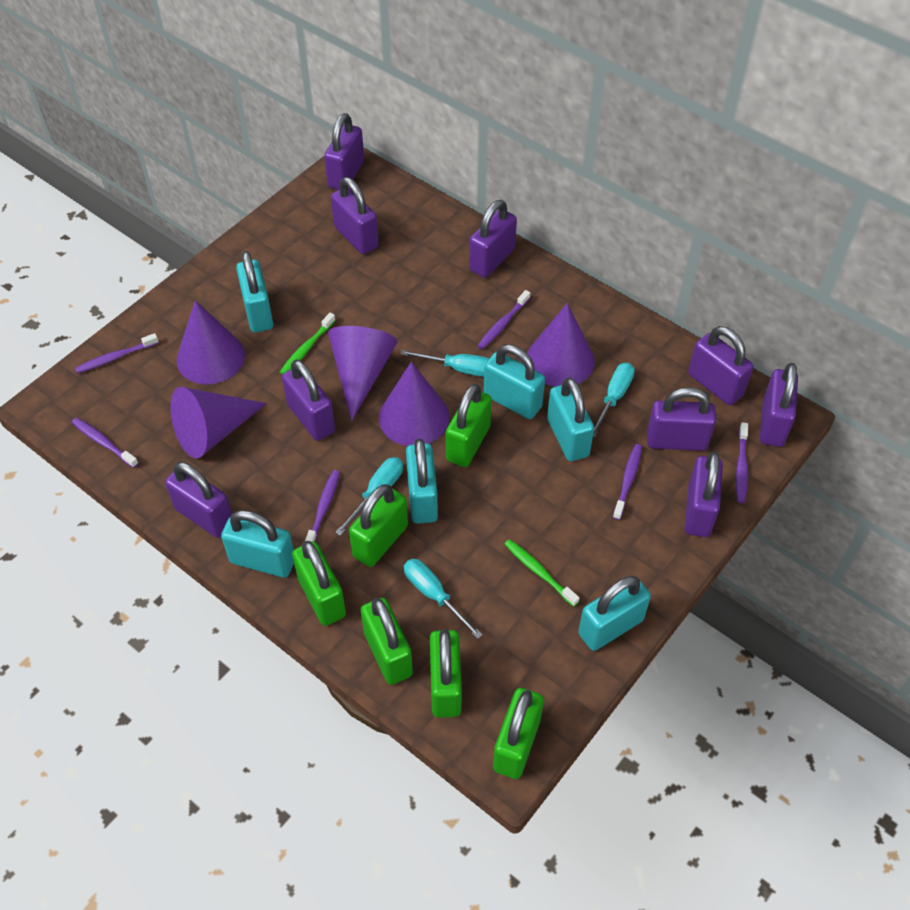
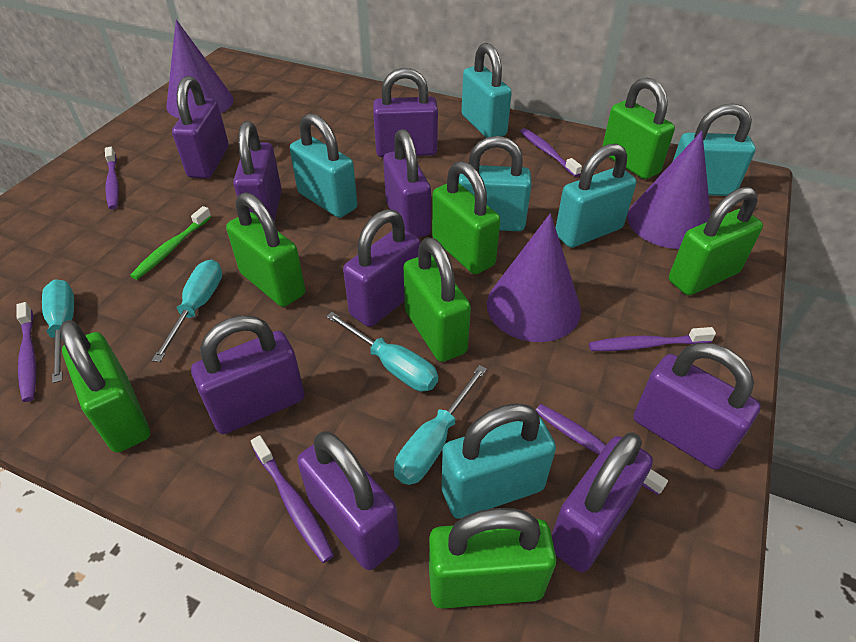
green padlock: [292,541,346,626] [349,484,408,567] [360,598,413,685] [430,629,462,718] [446,384,492,467] [493,688,544,779] = 6 -> [60,320,150,453] [226,192,305,307] [403,237,471,362] [429,508,556,609] [432,161,500,274] [602,78,675,179] [669,187,763,295] = 7
green toothbrush: [280,313,336,375] [505,539,579,607] = 2 -> [130,206,211,280] = 1
purple cone: [170,387,267,458] [176,300,245,385] [328,326,397,421] [379,362,449,446] [527,303,595,387] = 5 -> [166,19,234,119] [487,213,581,342] [627,131,710,249] = 3

